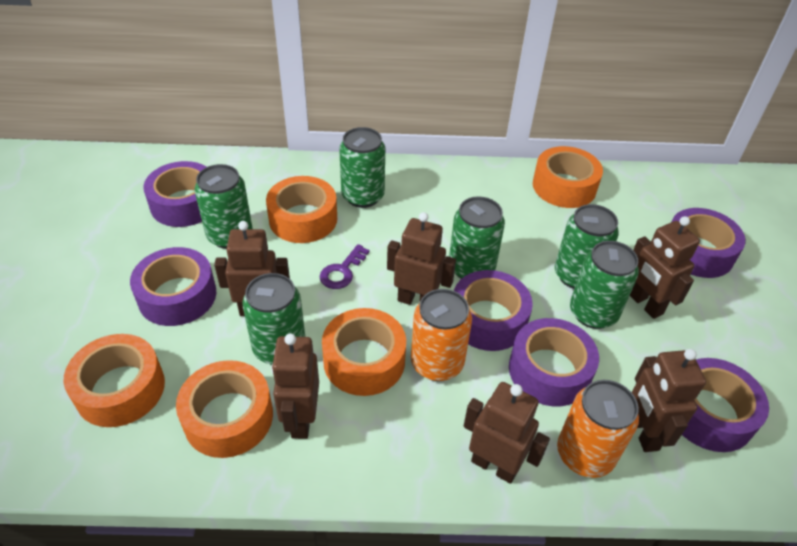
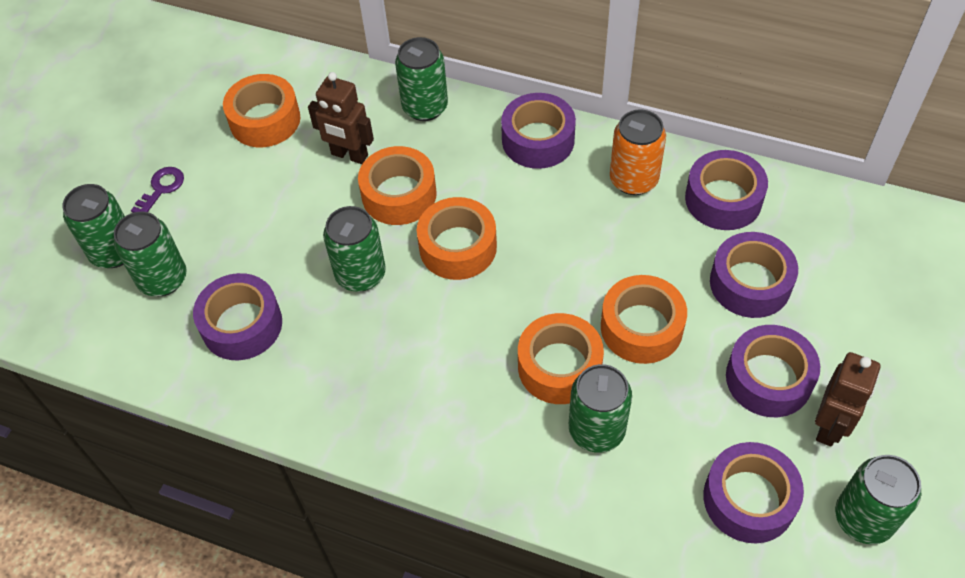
brown robot: [214,221,290,316] [271,333,319,439] [387,212,456,305] [464,382,550,484] [630,216,700,319] [632,349,706,452] = 6 -> [308,72,374,164] [815,352,880,447] = 2
orange can: [411,289,472,381] [557,380,639,478] = 2 -> [610,109,666,195] = 1

